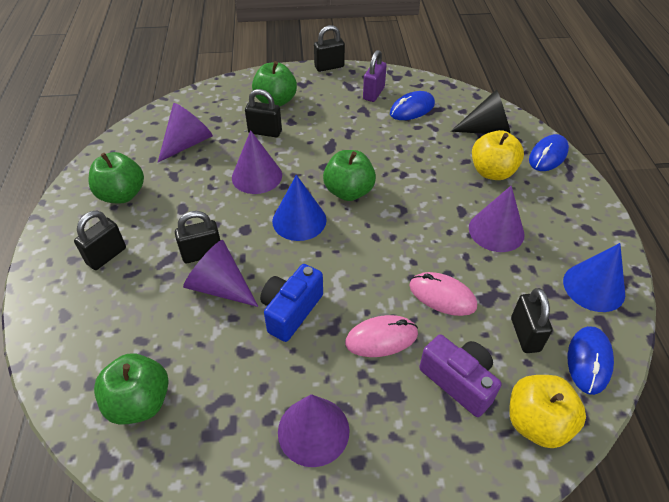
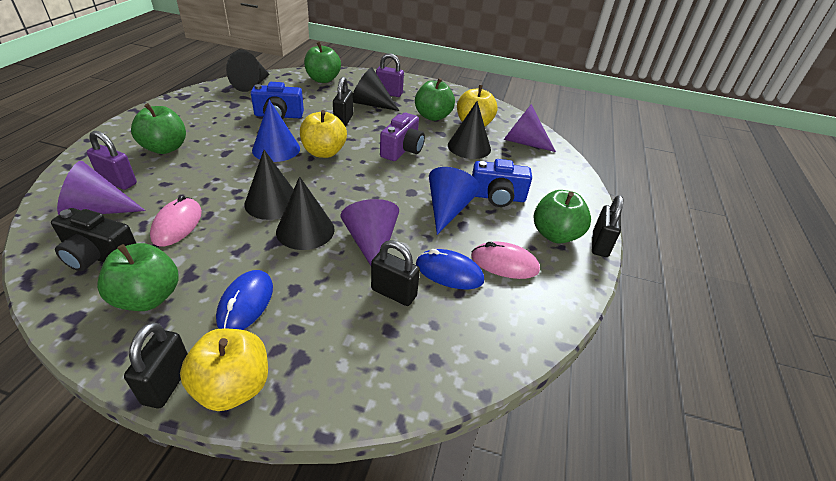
black camera: none = 0 -> [51,208,136,271] = 1
black cone: [451,89,511,134] = 1 -> [226,50,270,92] [244,150,294,220] [276,176,335,250] [353,67,399,111] [448,101,491,159] = 5
black padlock: [74,211,126,270] [175,211,220,263] [245,89,282,137] [314,25,345,72] [511,288,553,353] = 5 -> [124,322,188,409] [333,77,353,127] [371,240,420,306] [592,195,623,257] = 4
blue camera: [260,264,323,342] = 1 -> [251,82,304,119] [472,159,532,207] = 2
blue mouse: [390,91,435,120] [529,134,569,171] [568,326,614,395] = 3 -> [216,270,273,330] [416,249,484,290] = 2
green apple: [89,152,144,203] [94,354,169,425] [252,61,297,106] [323,150,376,201] = 4 -> [97,243,179,311] [131,103,186,154] [304,42,341,83] [415,78,455,121] [534,190,591,243] = 5
purple cone: [158,103,213,162] [183,240,259,307] [232,130,282,194] [278,394,349,467] [469,186,525,252] = 5 -> [57,161,146,215] [341,199,399,266] [504,104,556,152] = 3
purple padlock: [363,50,387,102] = 1 -> [87,131,137,190] [376,53,404,97] = 2
yellow apple: [472,130,524,180] [509,375,586,448] = 2 -> [180,328,268,411] [300,110,347,158] [457,85,498,126] = 3

